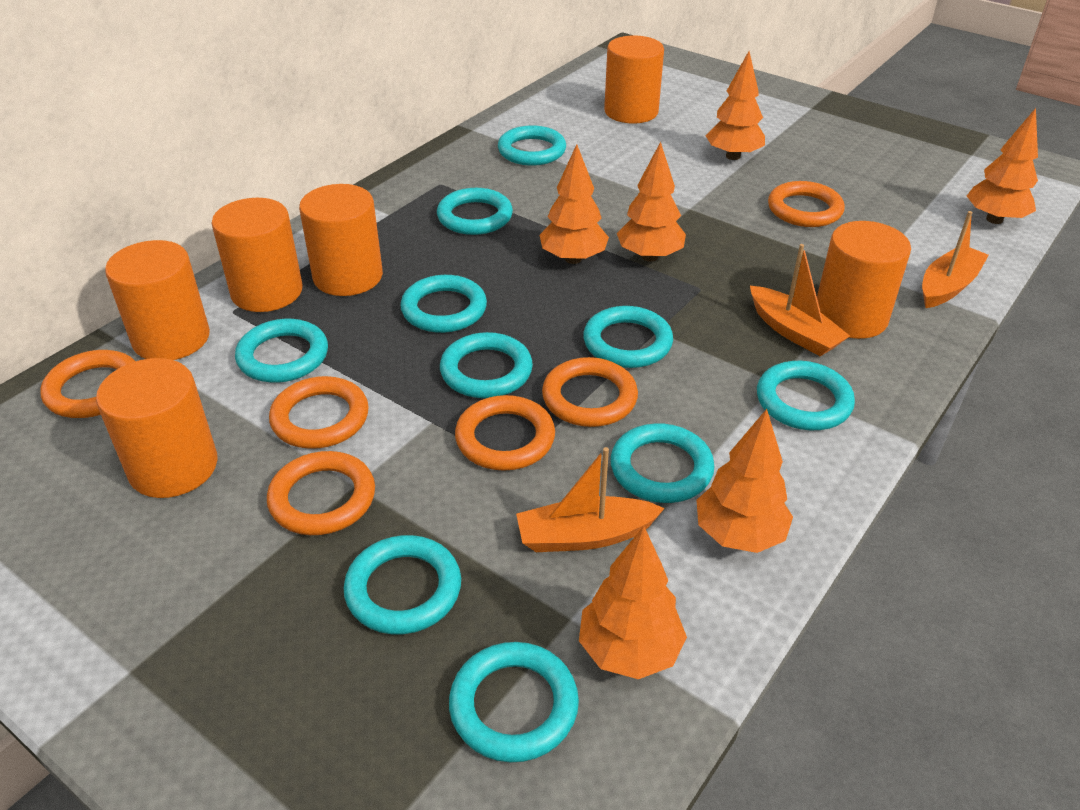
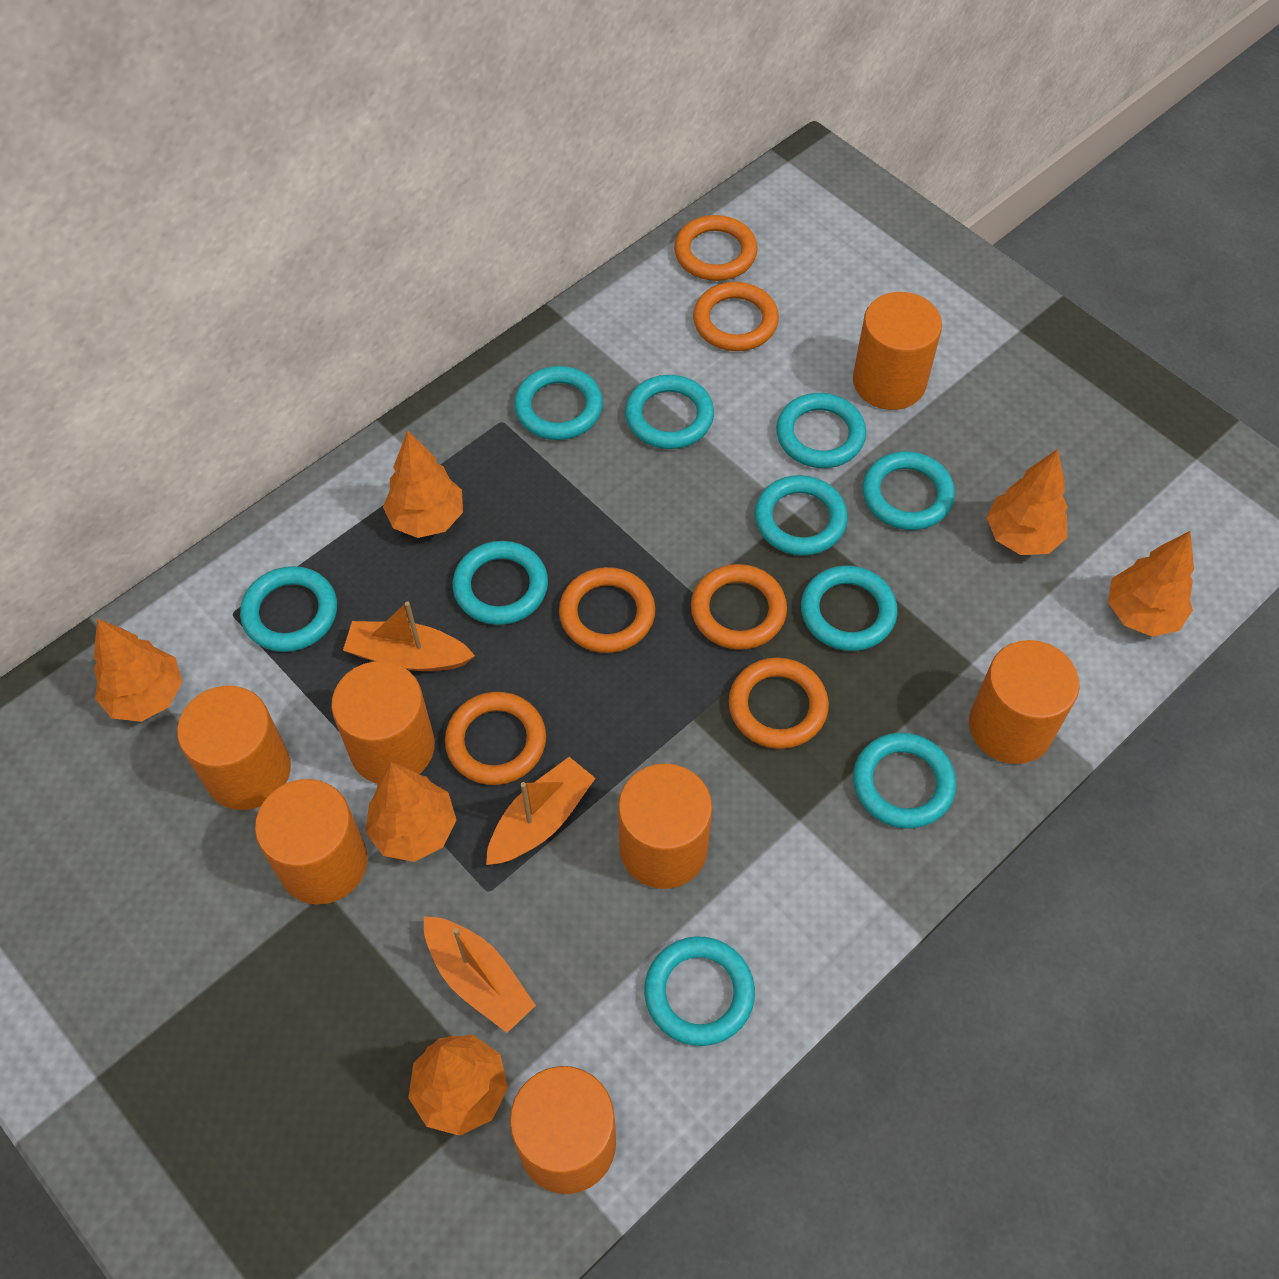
orange cylinder: [96,358,218,498] [105,240,210,360] [211,198,303,312] [299,184,383,296] [604,36,664,123] [817,221,911,339] = 6 -> [177,686,291,810] [255,779,367,905] [331,661,435,784] [510,1066,616,1194] [618,763,712,889] [853,292,942,410] [969,640,1079,764] = 7

